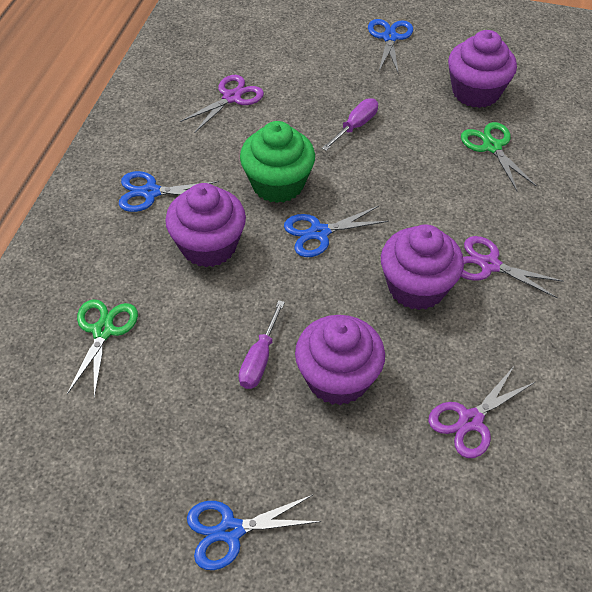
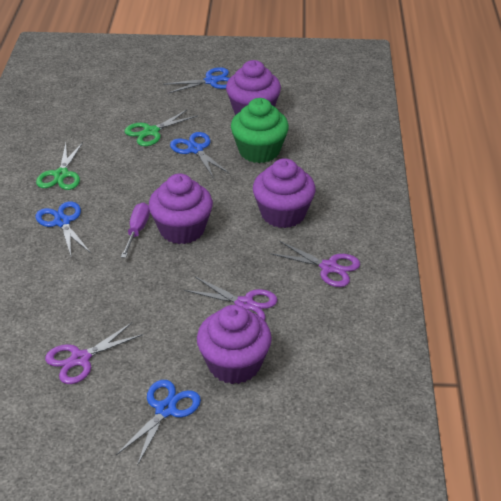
purple screwdriver: [239,300,285,389] [322,98,378,151] = 2 -> [121,202,150,258] = 1

